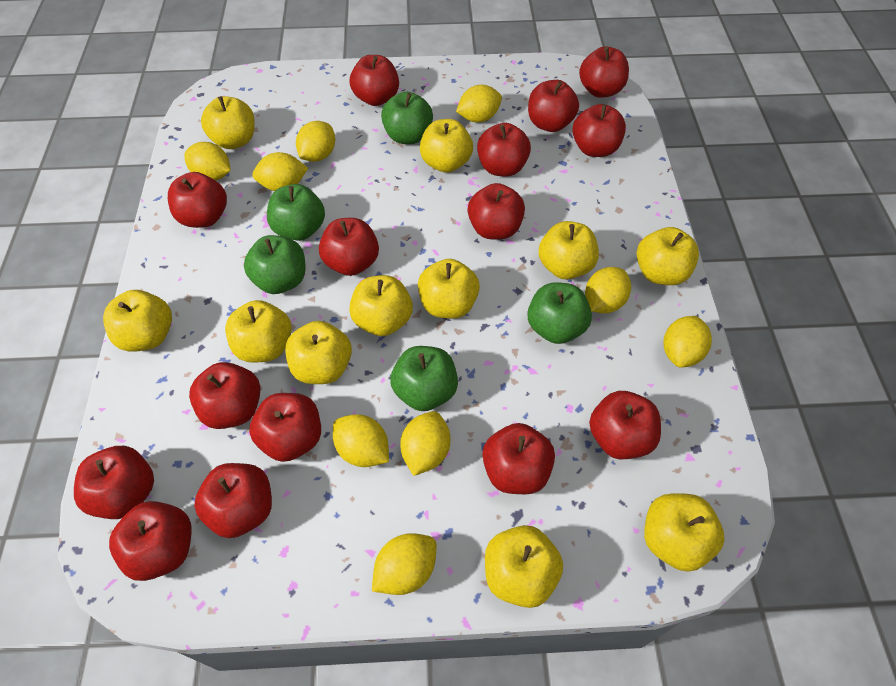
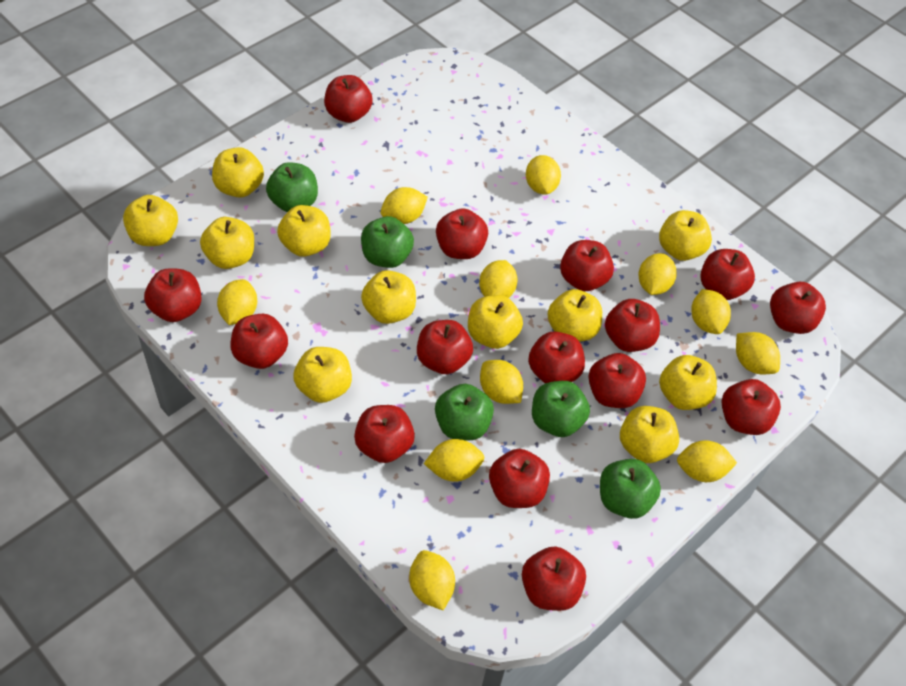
yellow lemon: [184,142,231,181] [252,152,308,191] [296,121,335,162] [333,414,389,467] [372,533,436,595] [400,411,450,476] [456,85,502,122] [585,267,631,313] [663,316,712,368] = 9 -> [217,279,257,325] [381,187,428,224] [409,550,455,610] [424,439,484,482] [479,260,518,298] [480,360,523,404] [526,155,561,195] [638,253,677,295] [677,440,737,482] [691,289,731,334] [736,332,780,374] = 11

